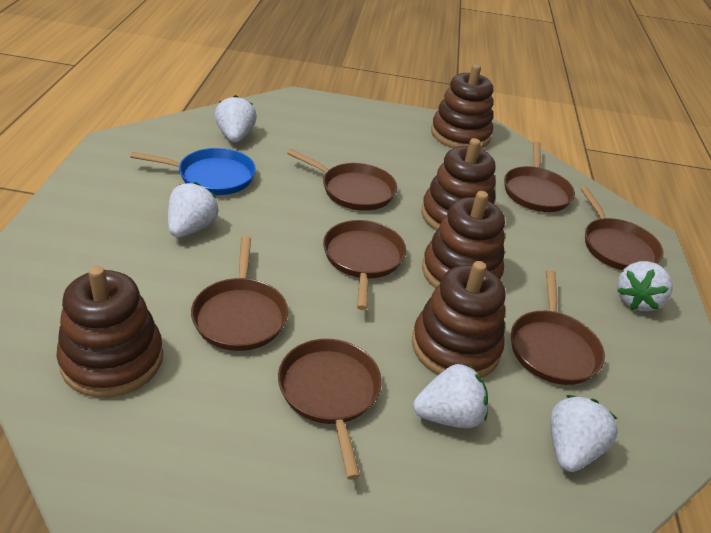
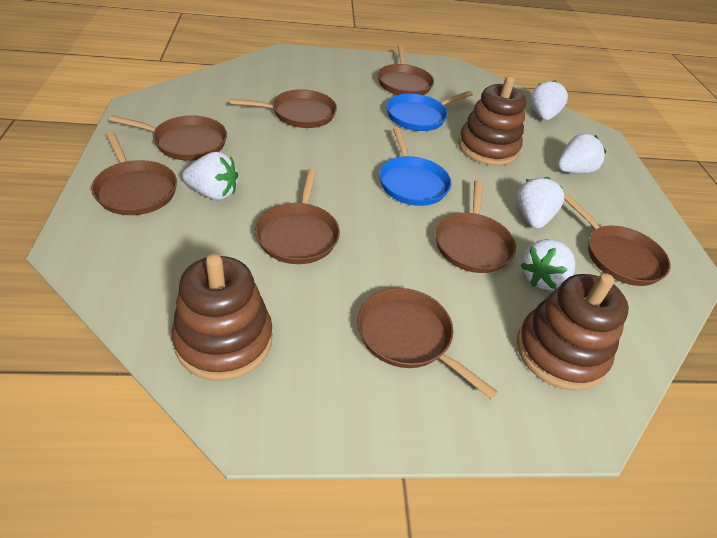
blue pan: [130,148,256,195] = 1 -> [379,127,451,206] [386,91,473,131] = 2
brown pan: [191,236,288,351] [278,339,382,480] [287,149,397,211] [323,220,406,310] [504,141,575,212] [511,270,605,385] [580,187,663,271] = 7 -> [91,131,177,215] [109,115,227,161] [230,89,337,128] [255,169,340,264] [357,288,498,399] [378,45,434,95] [435,180,516,273] [564,194,671,286] = 8
brown stacking toy: [56,266,163,398] [412,261,505,378] [421,138,496,231] [422,191,505,289] [431,64,493,149] = 5 -> [172,254,272,380] [458,76,526,166] [517,273,629,391] = 3

